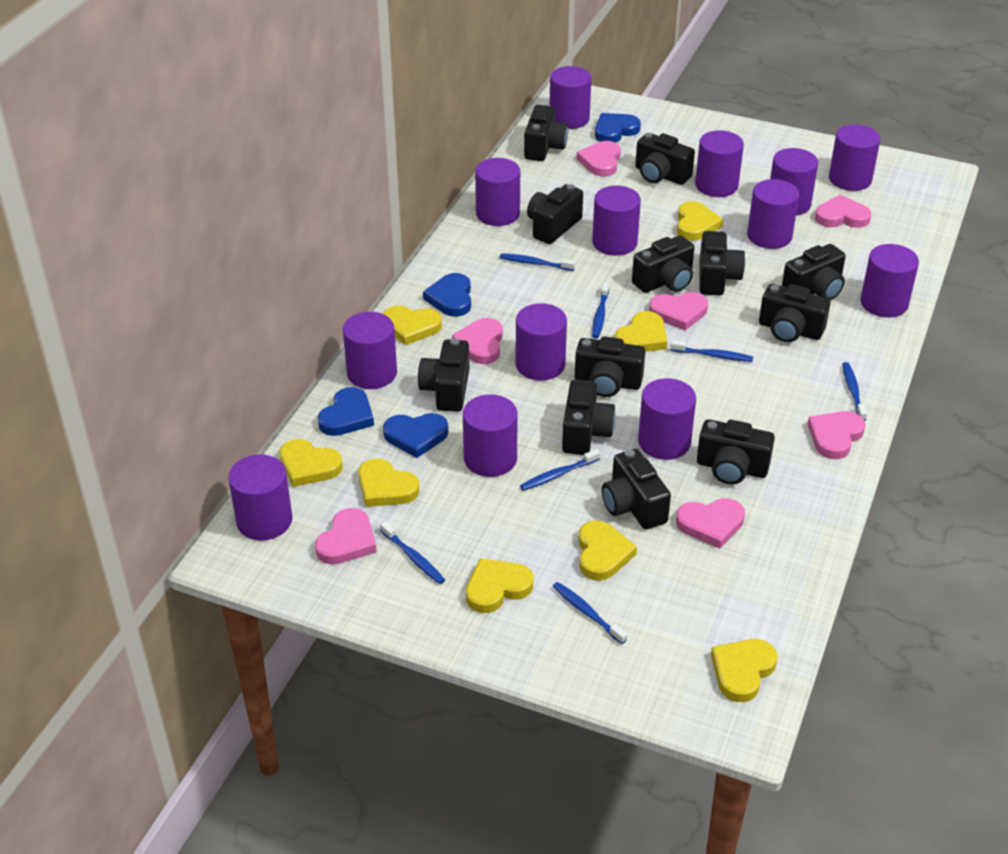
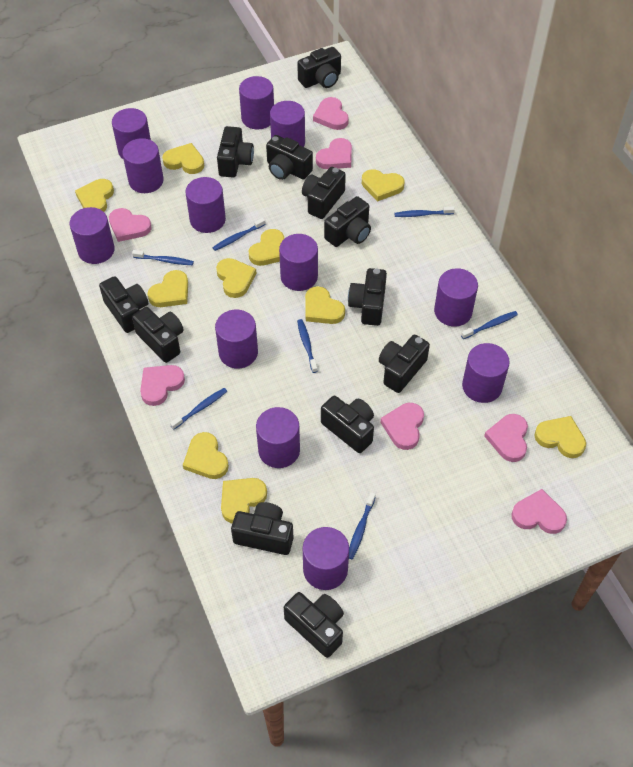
blue heart: [318,387,374,436] [383,413,448,458] [423,273,471,317] [595,113,641,142] = 4 -> none = 0
purple cylinder: [228,455,293,540] [343,312,397,389] [463,394,518,477] [475,158,520,226] [515,303,567,381] [549,66,592,129] [592,186,641,256] [638,378,696,460] [695,130,744,197] [747,179,799,249] [770,148,818,216] [829,124,880,191] [860,244,919,317] = 13 -> [69,207,115,264] [112,108,151,160] [122,138,164,193] [186,177,226,233] [215,310,258,369] [239,76,274,129] [256,407,300,468] [270,101,305,147] [279,234,318,291] [303,527,349,590] [434,268,478,327] [462,343,510,403] = 12
yellow heart: [279,439,343,487] [358,459,419,507] [383,306,442,345] [466,558,533,613] [578,521,637,581] [615,311,667,352] [677,201,723,241] [711,639,778,702] = 8 -> [75,179,114,212] [148,270,188,307] [162,143,204,174] [183,432,229,479] [216,258,256,298] [221,478,267,523] [249,229,285,266] [305,286,345,324] [362,169,404,201] [534,416,586,458] = 10

